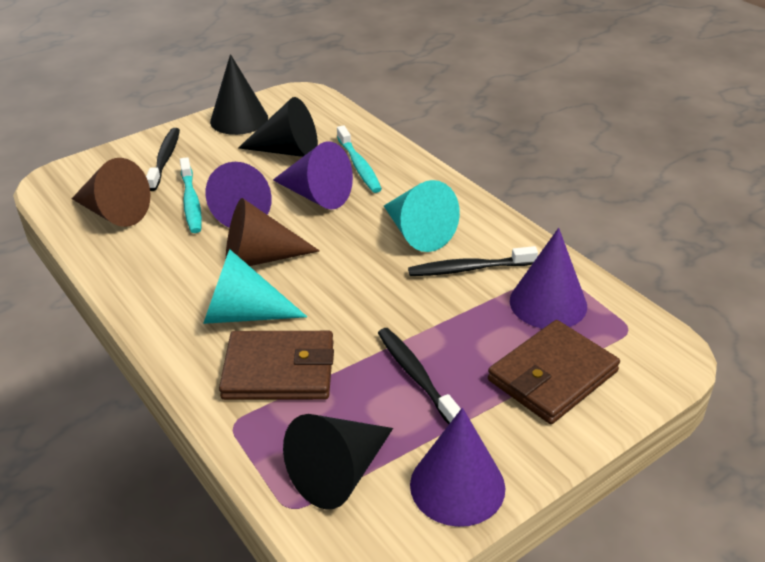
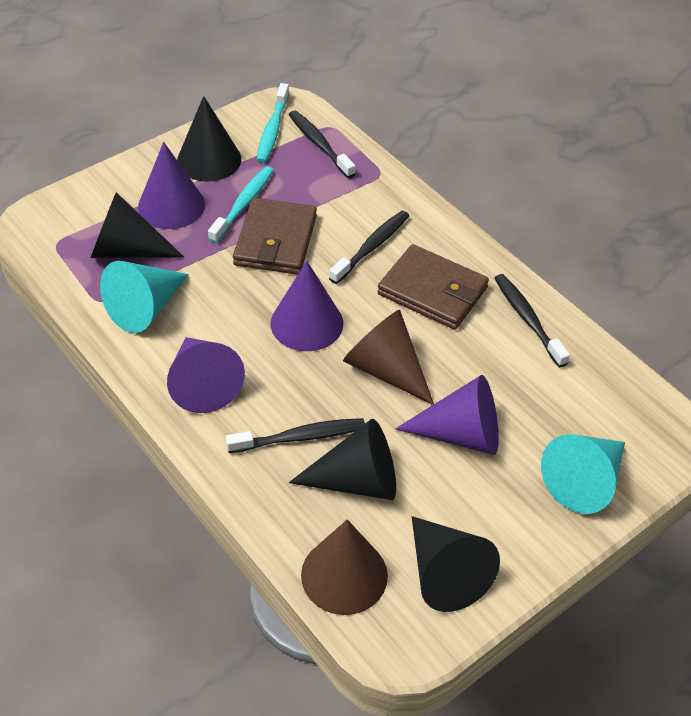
black cone: [210,54,268,135] [238,97,318,157] [283,414,393,510] = 3 -> [91,192,184,258] [177,96,241,181] [289,419,396,500] [412,516,500,612] = 4
black toothbrush: [146,128,180,191] [378,328,461,424] [408,246,538,276] = 3 -> [226,418,365,453] [289,110,355,178] [329,211,409,284] [494,274,570,367] = 4

